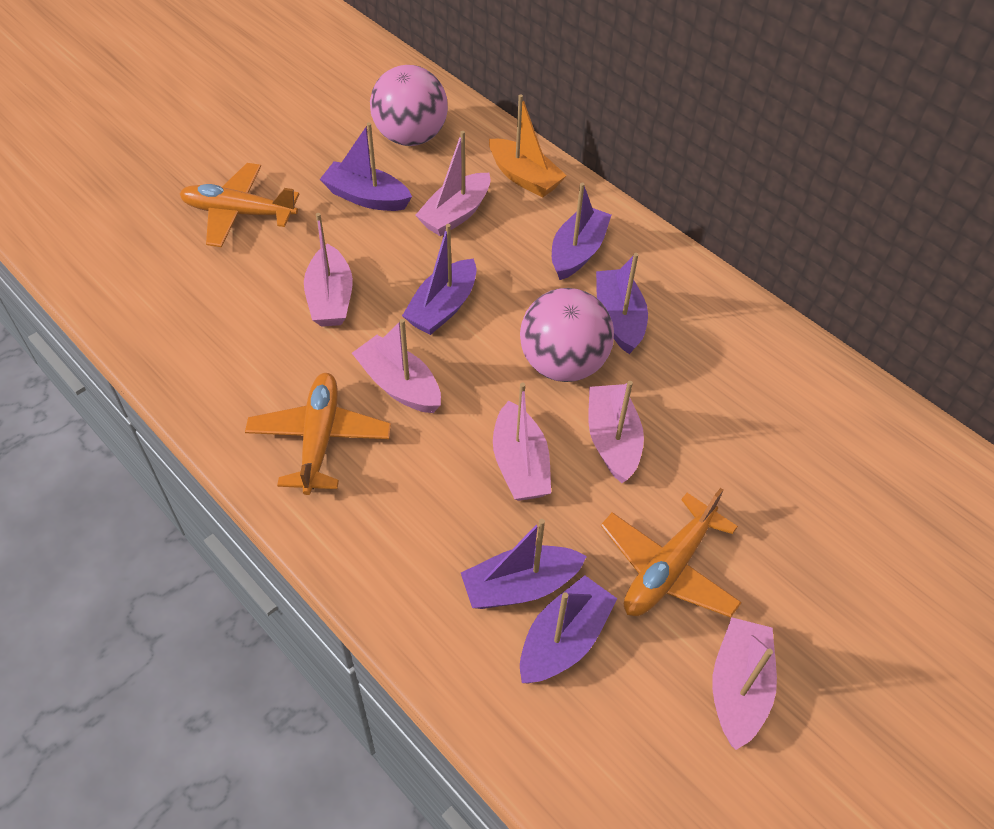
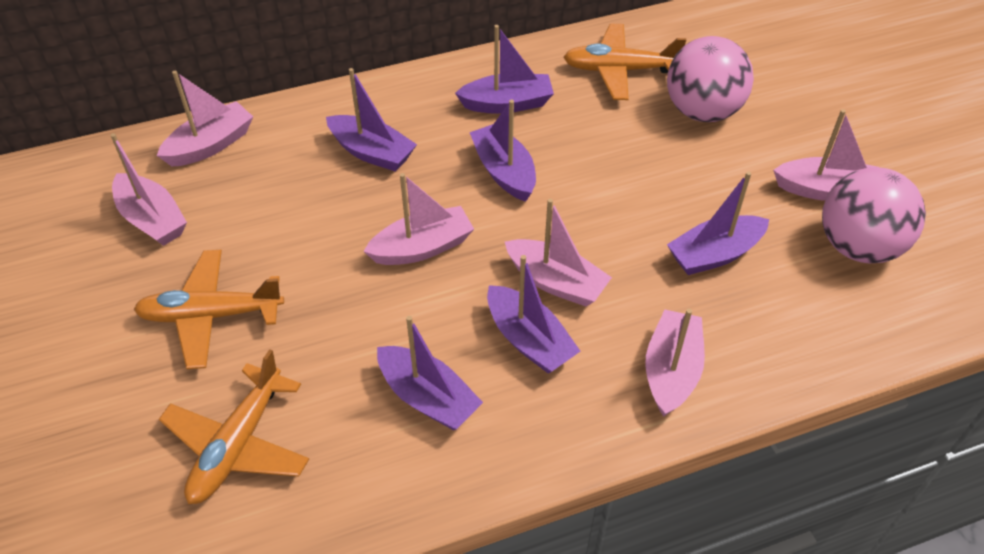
orange boat: [489,94,567,197] = 1 -> none = 0

